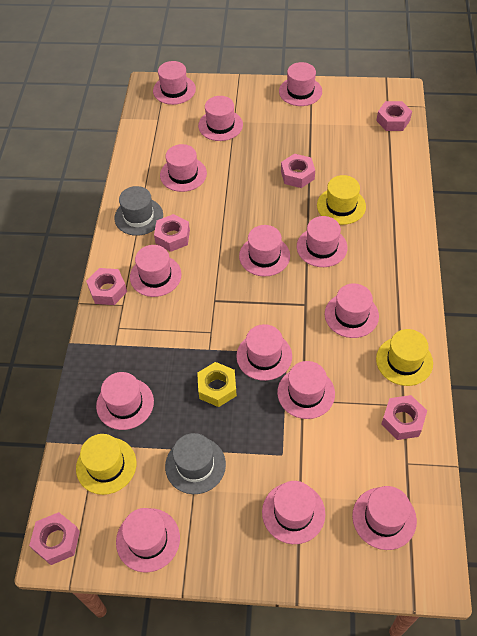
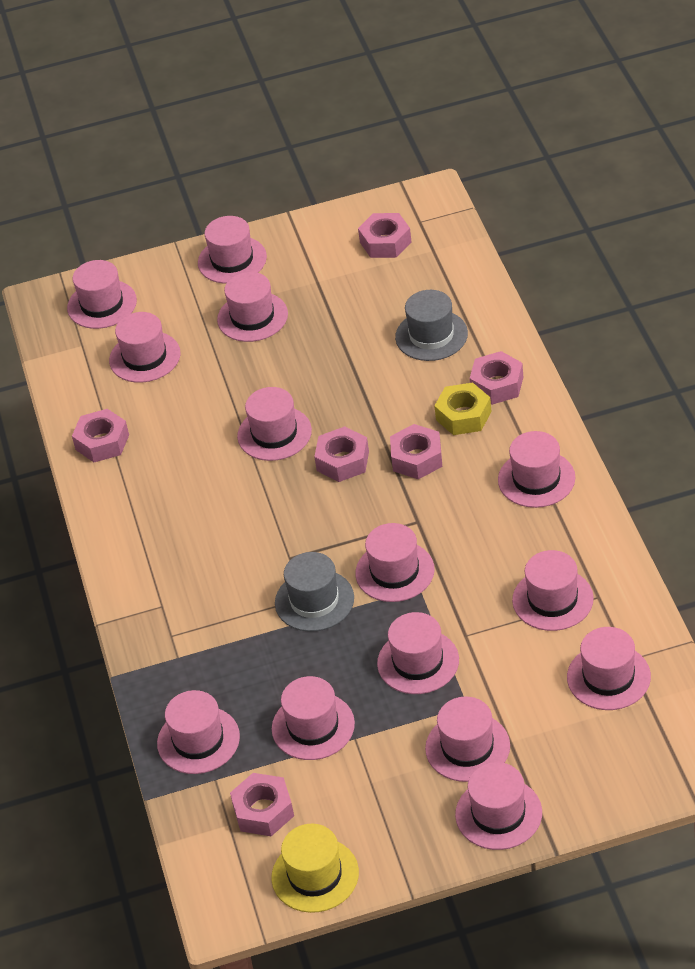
yellow hat: [76,434,136,495] [317,175,366,225] [376,329,433,386] = 3 -> [271,824,359,913] = 1

